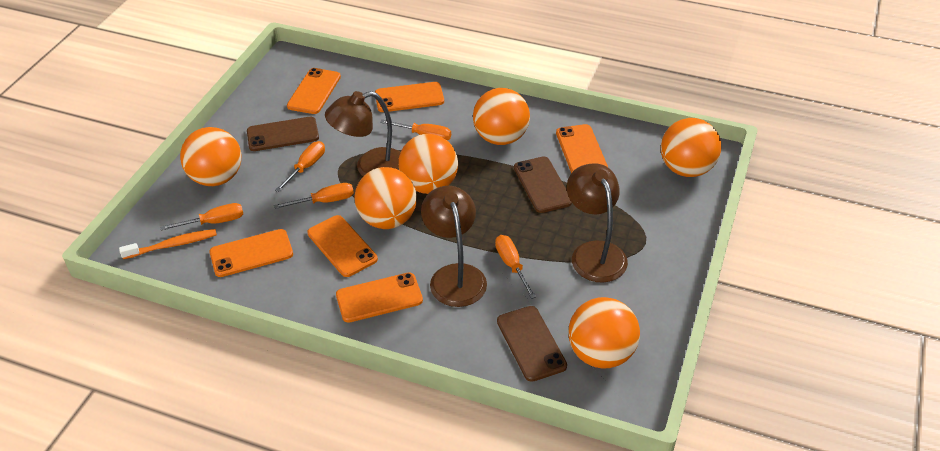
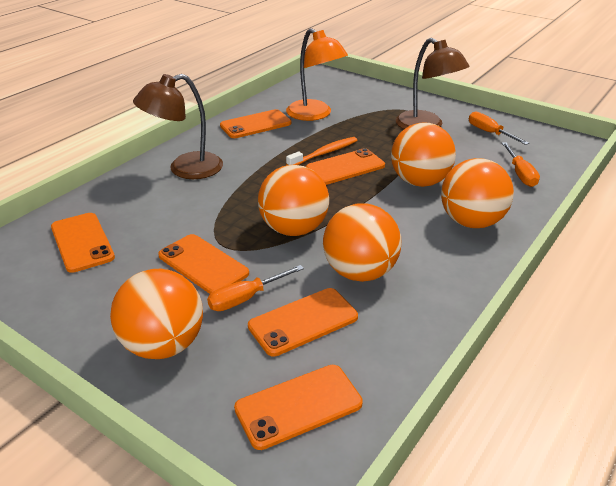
brown lamp: [325,91,401,176] [421,186,487,307] [567,163,628,283] = 3 -> [133,74,223,179] [396,38,470,129] = 2
brown phone: [247,117,319,151] [497,306,567,382] [514,156,572,213] = 3 -> none = 0
orange ball: [180,127,241,186] [355,167,417,229] [398,134,458,194] [473,88,530,145] [568,297,640,369] [661,118,721,177] = 6 -> [110,269,203,359] [258,165,329,236] [323,203,401,282] [391,122,456,187] [441,158,514,228] = 5
orange lamp: none = 0 -> [286,28,348,121] = 1
orange screwdriver: [161,203,243,231] [274,183,354,209] [275,141,325,192] [380,119,451,140] [495,235,536,299] = 5 -> [207,265,304,311] [469,111,529,145] [502,142,540,187] = 3

